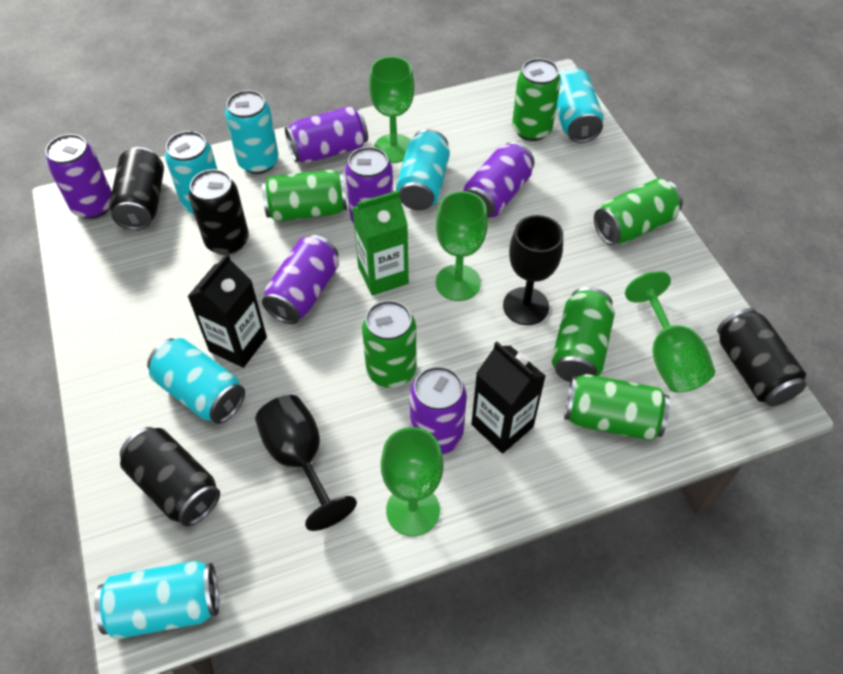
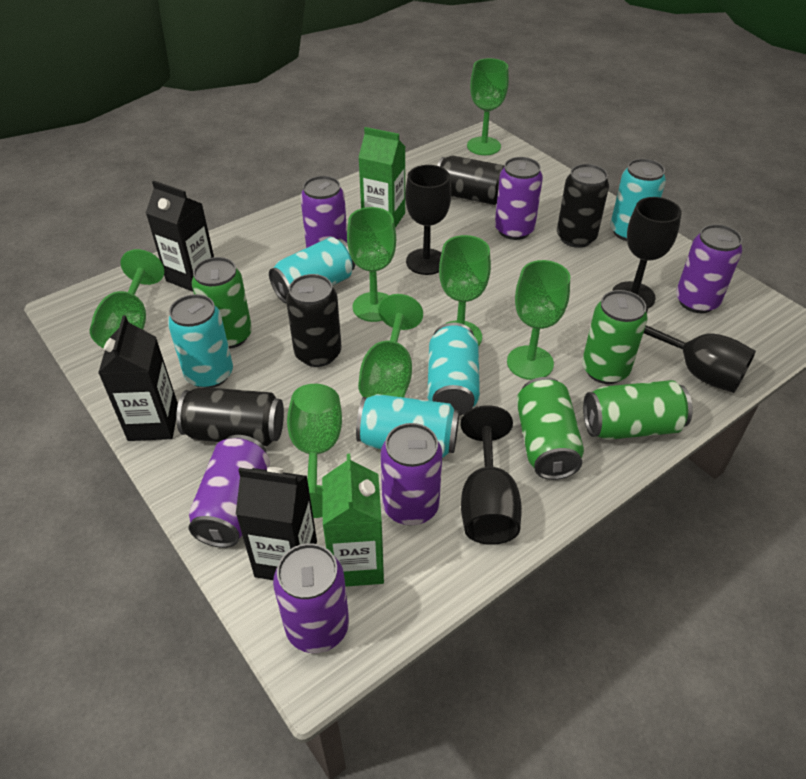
black carton: [187,254,267,368] [471,341,546,454] = 2 -> [98,315,178,441] [146,181,214,292] [236,467,317,580] = 3
black goblet: [255,395,357,531] [503,215,563,325] = 2 -> [405,165,451,275] [460,405,522,545] [612,197,682,308] [644,304,756,393] = 4
green can: [262,170,347,221] [362,300,417,388] [512,58,561,141] [551,287,615,382] [564,374,670,441] [594,178,683,245] = 6 -> [191,257,252,349] [516,377,584,480] [582,290,648,384] [583,380,693,440] = 4
green carton: [352,190,409,295] = 1 -> [322,454,384,587] [358,127,405,228] = 2
green goblet: [369,56,414,163] [381,427,444,536] [436,191,488,301] [625,271,715,393] = 4 -> [90,249,164,348] [287,384,342,518] [347,207,396,322] [358,294,423,398] [439,235,491,346] [467,58,509,155] [507,260,570,380] = 7
turquoise can: [94,561,219,639] [147,338,245,424] [165,131,218,214] [225,90,279,174] [396,129,450,210] [556,67,604,143] = 6 -> [168,294,233,388] [269,237,355,304] [356,394,459,458] [427,323,480,416] [610,159,666,241] = 5

